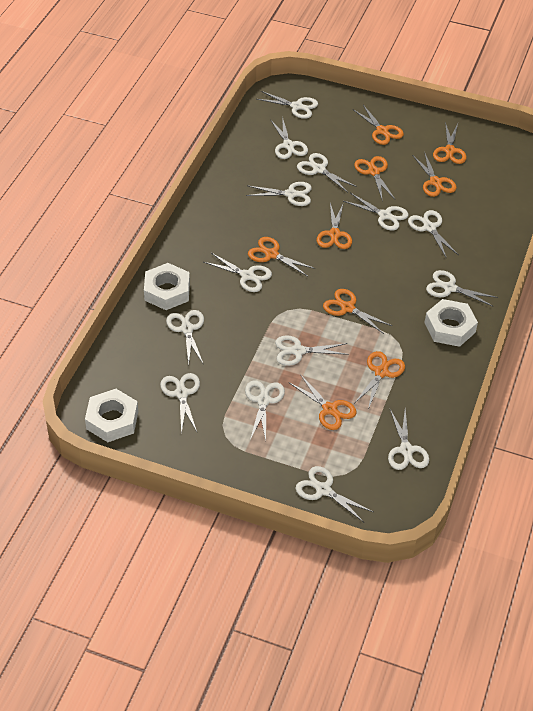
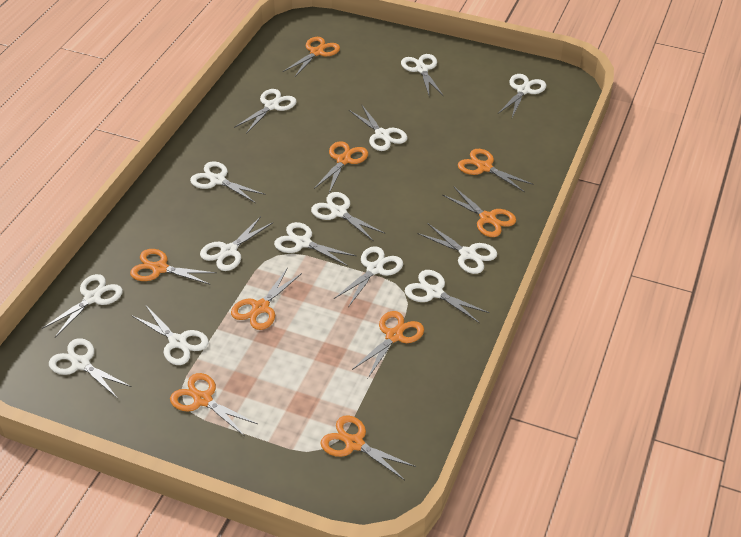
white nut: [85,389,138,442] [144,263,190,310] [424,299,478,347] = 3 -> none = 0

